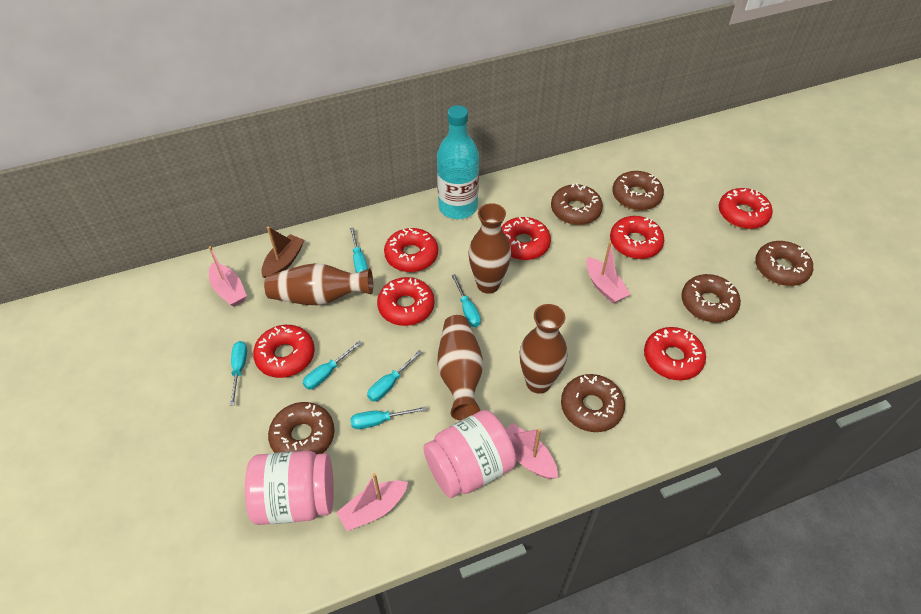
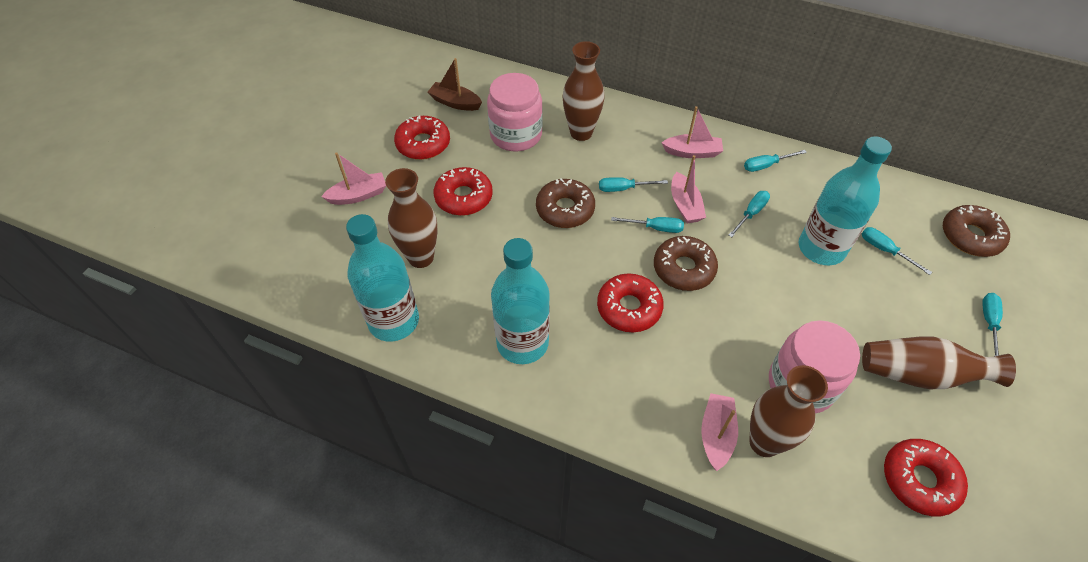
brown donut: [268,402,335,455] [551,183,603,225] [561,374,625,432] [612,171,664,210] [681,274,741,323] [755,241,813,286] = 6 -> [536,178,595,228] [654,236,718,291] [943,205,1010,257] = 3
red donut: [253,325,315,378] [377,277,435,326] [384,228,438,272] [501,217,551,260] [610,216,664,259] [644,327,706,380] [719,188,773,229] = 7 -> [394,115,450,160] [434,167,493,216] [597,273,664,332] [884,439,968,516] = 4
turquoise bottle: [437,105,479,219] = 1 -> [346,214,419,341] [491,238,550,364] [799,136,892,265] = 3

